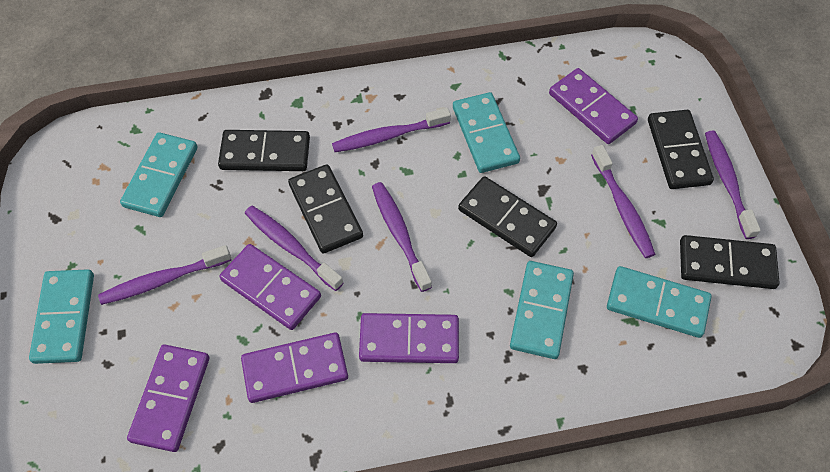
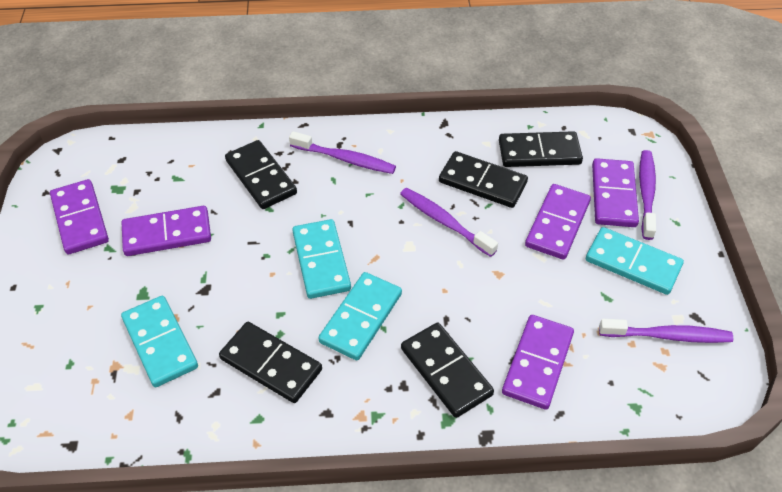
purple toothbrush: [98,245,231,305] [245,206,343,291] [332,108,451,152] [372,182,432,292] [591,145,656,258] [705,130,761,239] = 6 -> [289,131,396,174] [400,188,498,257] [599,319,733,343] [639,150,656,240] = 4
turquoise domino: [29,269,94,364] [120,132,198,217] [453,92,520,173] [510,261,574,359] [607,266,712,338] = 5 -> [121,296,198,387] [292,219,351,299] [318,272,402,360] [586,227,684,295] = 4

